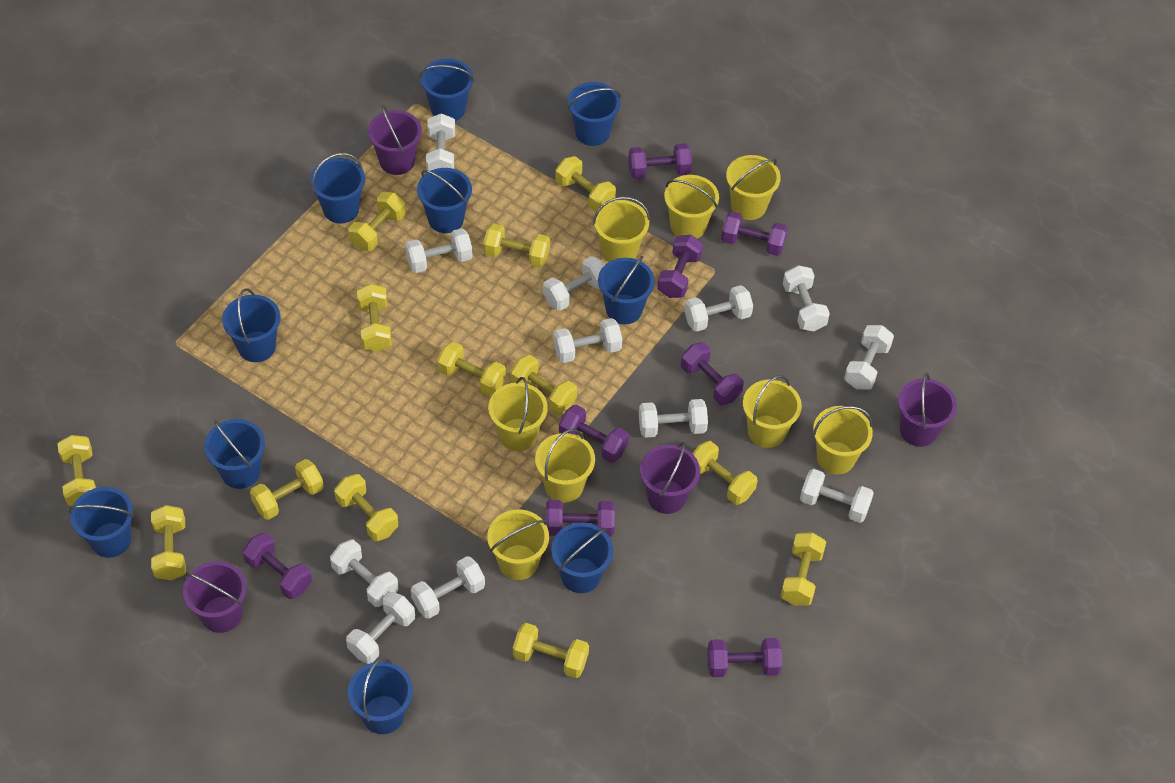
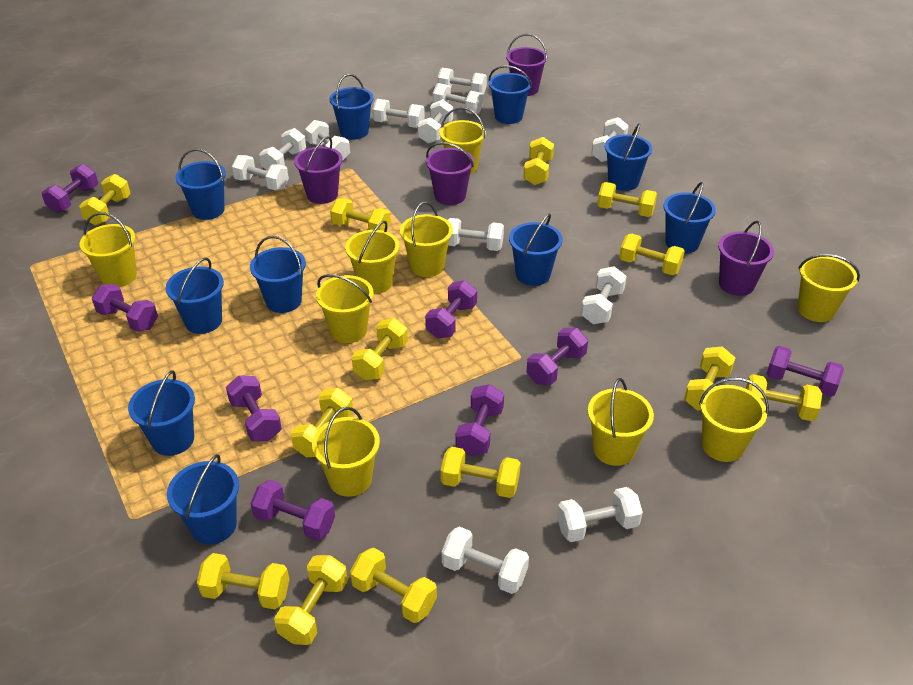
yellow bucket: [487,510,549,580] [488,377,548,451] [535,429,595,503] [593,197,650,262] [664,175,719,239] [726,155,781,220] [743,375,802,448] [813,406,873,475] = 8 -> [79,212,137,287] [312,407,380,497] [316,274,374,343] [345,221,399,294] [400,202,453,277] [439,107,486,174] [588,378,654,466] [699,377,769,462] [798,254,860,322] = 9

